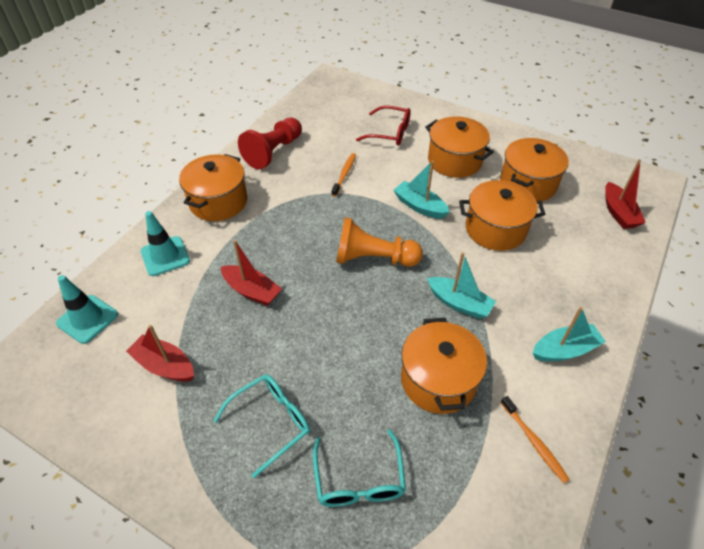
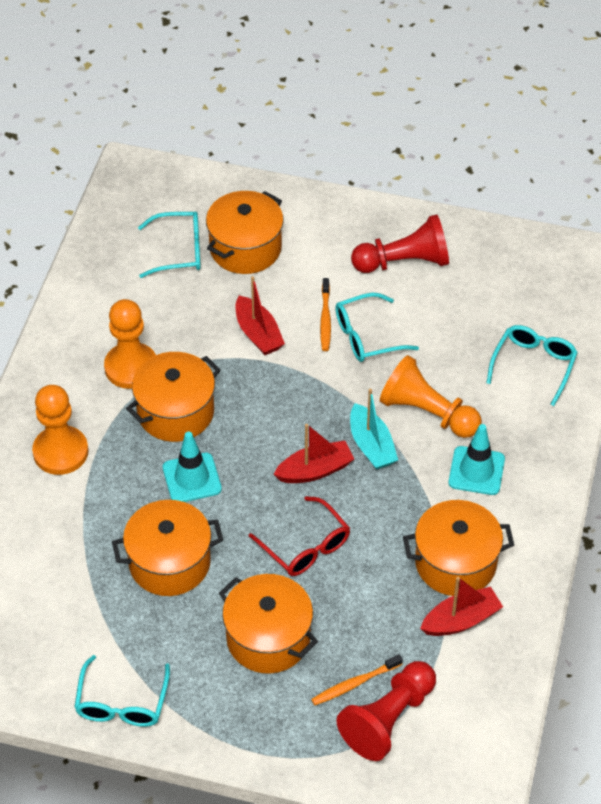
orange pawn: [336,217,423,267] = 1 -> [32,385,88,475] [104,299,156,389] [380,355,481,438] = 3
red pawn: [238,117,302,169] = 1 -> [336,661,436,761] [351,214,449,273] = 2
turquoise boat: [393,161,449,219] [427,252,496,319] [533,307,606,361] = 3 -> [350,389,398,470] = 1
turquoise glasses: [214,374,310,478] [313,429,406,507] = 2 -> [74,655,170,727] [138,211,201,278] [335,293,419,362] [487,325,578,406] = 4

